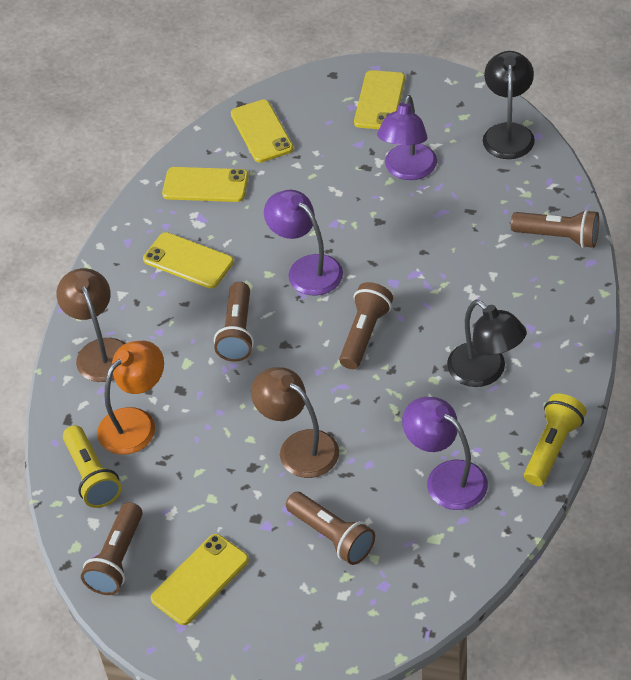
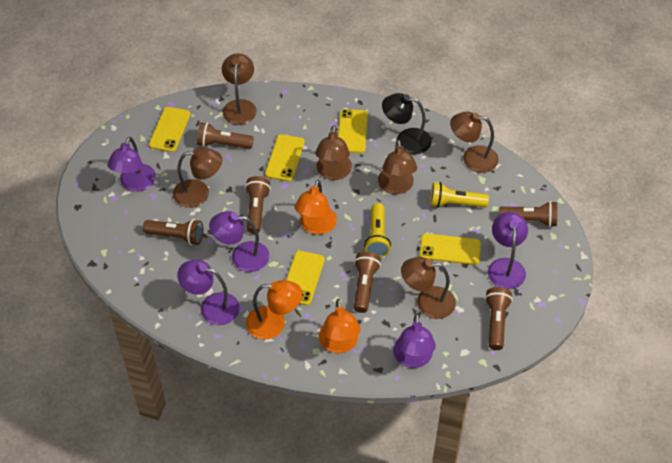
black lamp: [447,299,527,387] [483,51,535,159] = 2 -> [382,93,432,154] = 1
brown flashlight: [81,502,143,595] [214,282,254,362] [286,492,375,565] [339,282,393,369] [511,209,599,248] = 5 -> [143,219,203,245] [197,122,254,149] [245,176,271,234] [354,251,381,313] [485,287,513,350] [499,201,557,227] = 6
brown lamp: [56,268,126,382] [251,367,339,478] = 2 -> [173,148,222,208] [222,53,257,125] [315,125,352,180] [378,139,417,194] [401,257,456,319] [450,111,499,173] = 6
orange lamp: [97,341,164,455] = 1 -> [246,280,302,340] [295,180,337,235] [319,299,360,353] = 3
purple lamp: [264,190,343,296] [377,95,437,180] [402,397,488,510] = 3 -> [107,137,156,192] [177,259,240,325] [209,211,269,272] [393,313,436,368] [488,212,528,289] = 5

